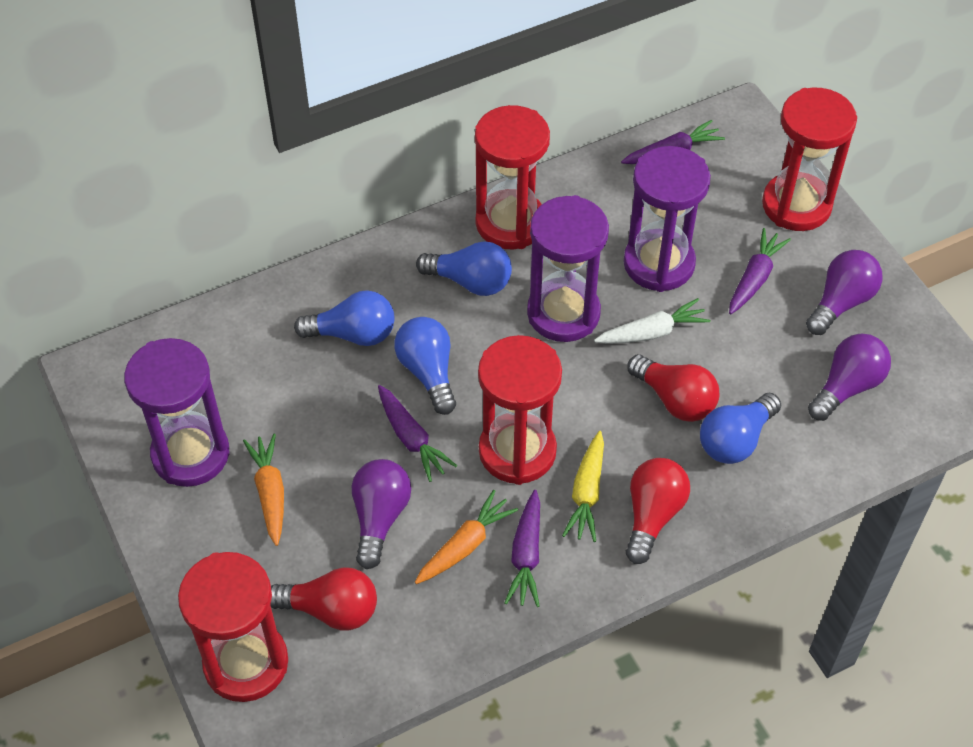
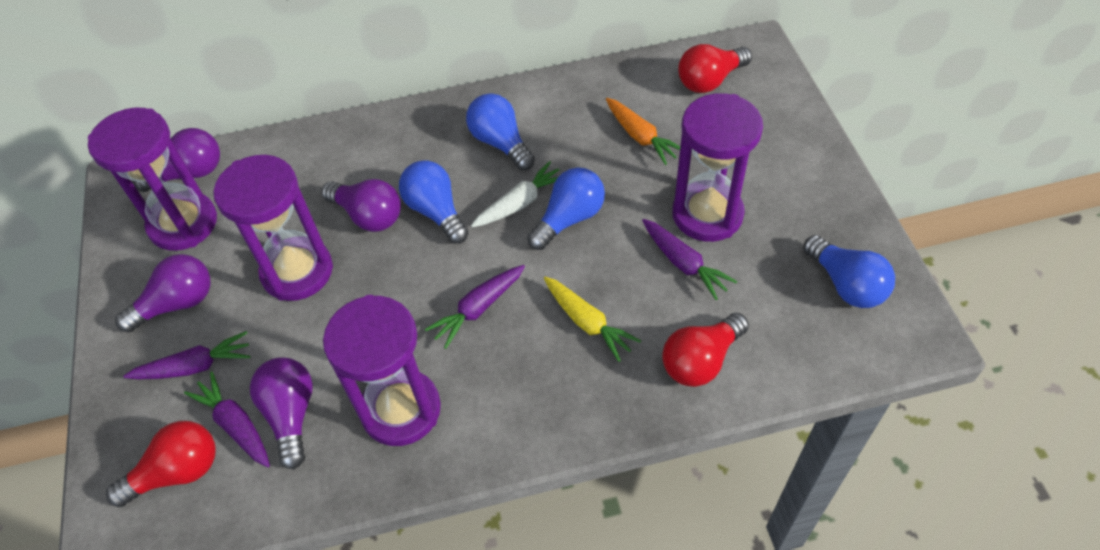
orange carrot: [243,434,284,546] [415,490,518,584] = 2 -> [606,98,680,165] = 1
purple hourglass: [124,338,230,487] [527,195,609,342] [623,146,711,292] = 3 -> [88,108,217,251] [213,155,333,301] [323,295,441,446] [672,93,763,242] = 4
purple light bulb: [352,459,411,569] [806,250,882,335] [808,334,891,421] = 3 -> [115,254,210,333] [132,128,220,192] [250,357,313,469] [322,179,401,232] = 4
red hourglass: [178,552,288,702] [475,105,550,249] [478,335,562,485] [762,88,857,231] = 4 -> none = 0

